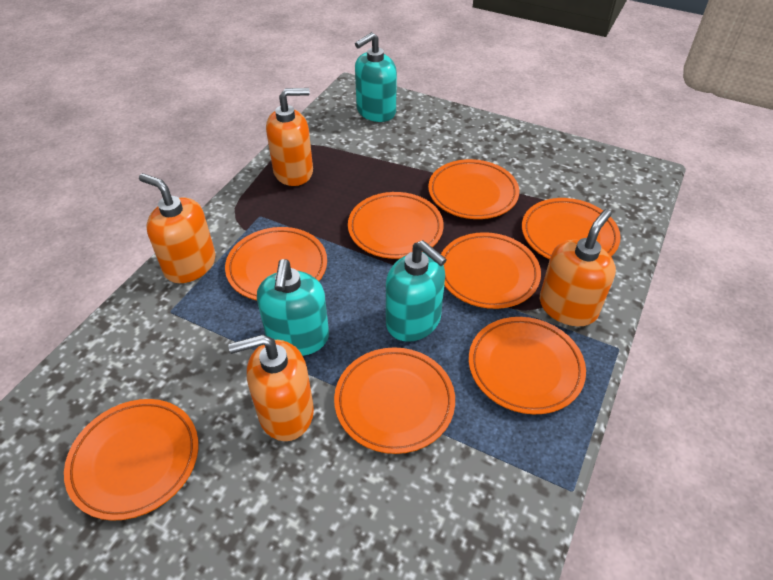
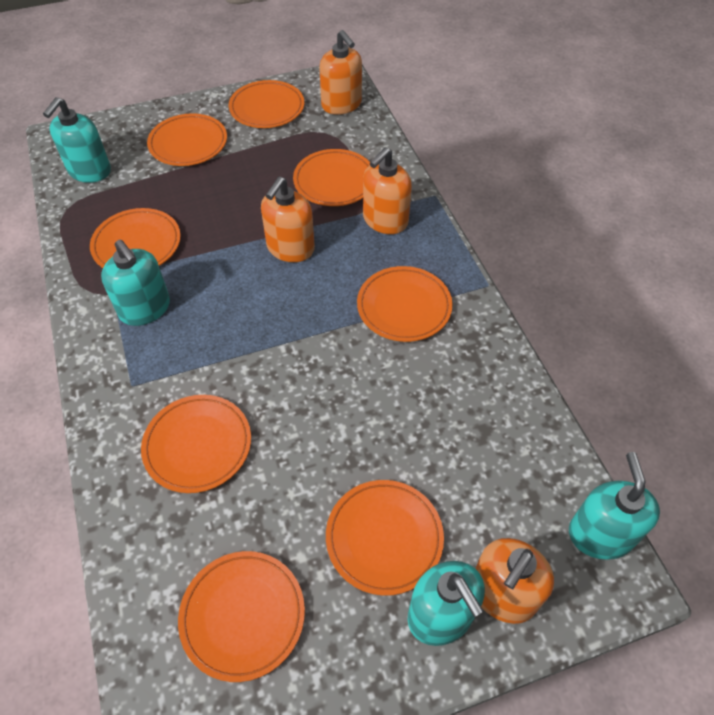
turquoise soap dispenser: [257,259,329,356] [355,32,397,122] [386,240,447,342] = 3 -> [43,97,111,183] [101,239,170,326] [407,561,485,646] [569,452,660,560] = 4

